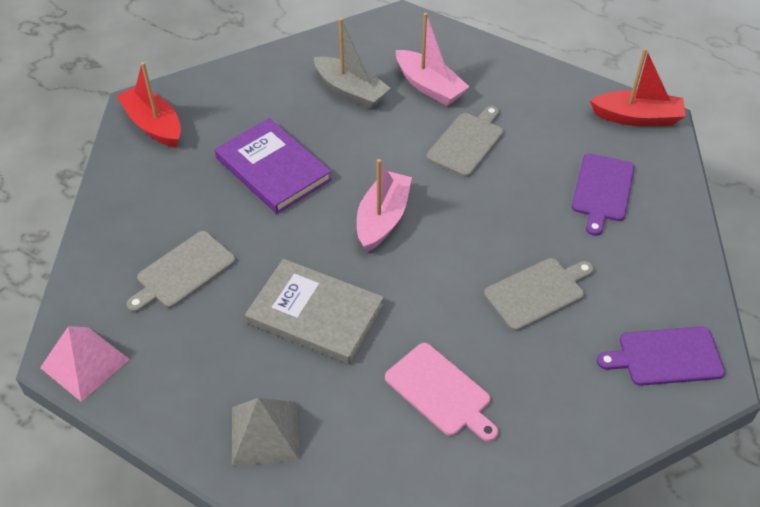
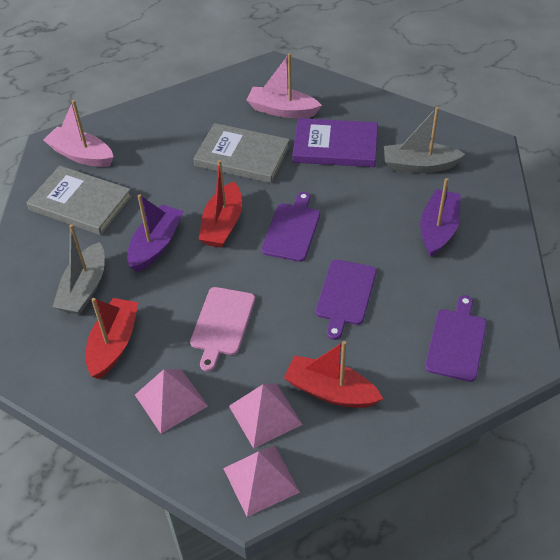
grey boat: [314,18,391,109] = 1 -> [53,224,105,315] [384,107,465,173] = 2
grey book: [245,259,384,364] = 1 -> [26,166,132,235] [193,123,290,183] = 2
grey cutting board: [127,231,236,312] [426,106,504,177] [484,258,594,331] = 3 -> none = 0
grey pyramid: [232,398,299,466] = 1 -> none = 0
pink pyramid: [40,326,130,402] = 1 -> [135,369,208,434] [223,446,300,517] [229,383,303,449] = 3
purple boat: none = 0 -> [127,194,184,272] [420,178,461,257] = 2
purple cutting board: [572,153,635,236] [597,326,725,386] = 2 -> [261,192,320,262] [316,259,376,340] [425,295,487,382] = 3
red boat: [117,62,181,148] [590,48,686,126] = 2 -> [86,298,139,379] [199,160,242,248] [284,341,383,408] = 3

